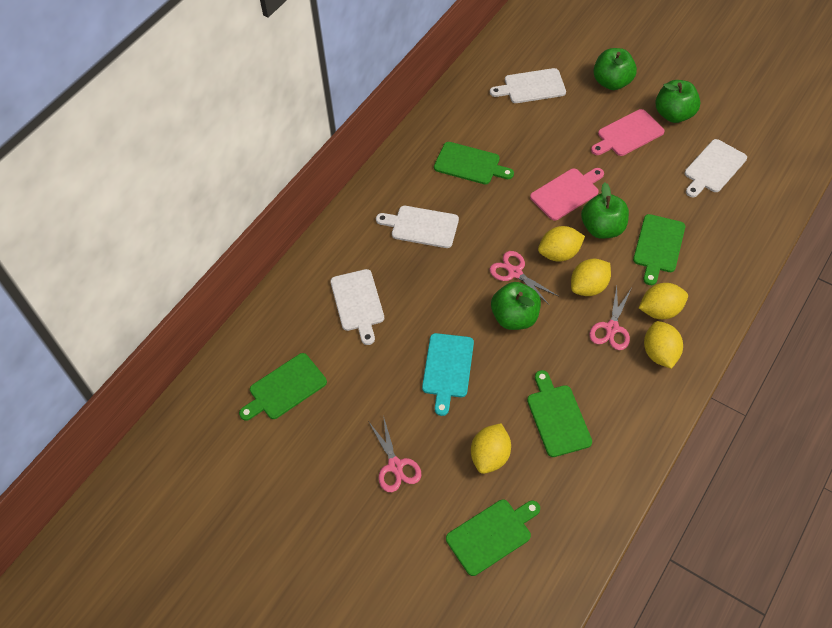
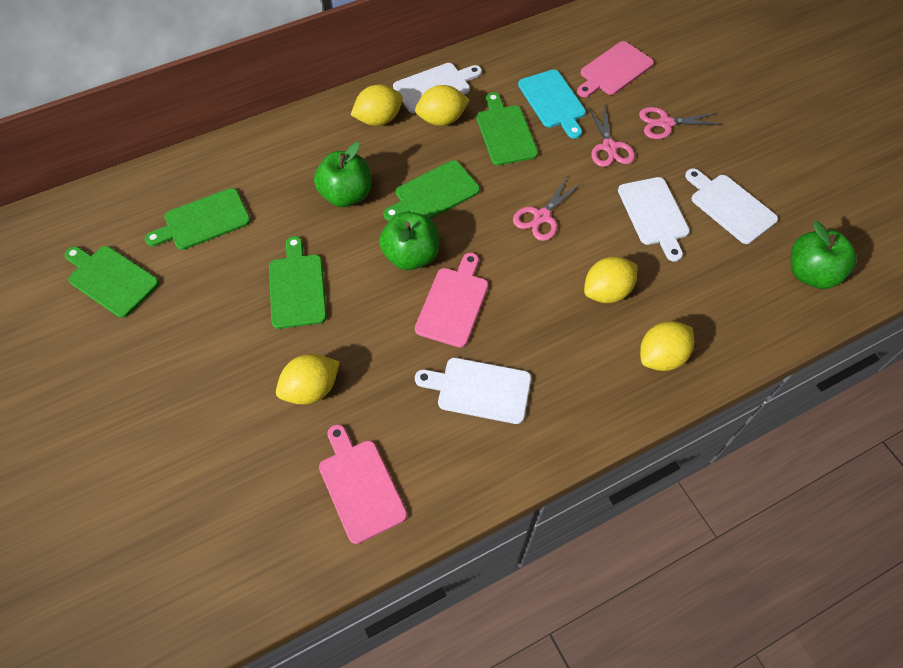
green apple: [491,282,541,330] [581,183,629,239] [593,48,637,90] [655,80,700,123] = 4 -> [314,142,371,207] [379,212,439,270] [791,221,857,289] = 3
pink cutting board: [530,168,604,221] [591,109,664,156] = 2 -> [319,424,407,544] [415,253,488,348] [577,41,654,97] = 3

